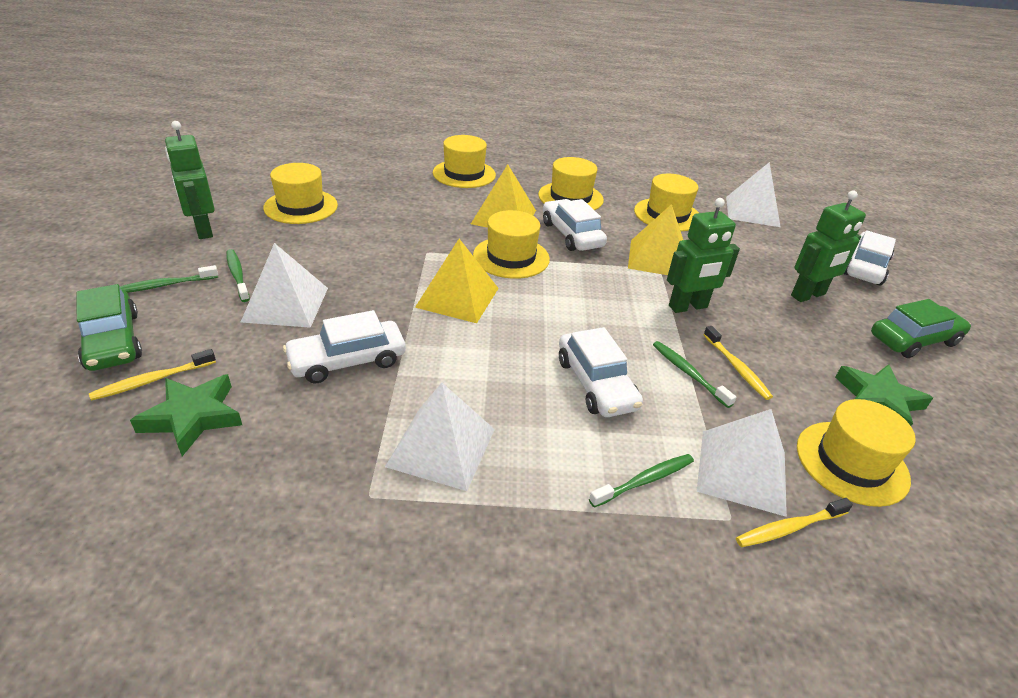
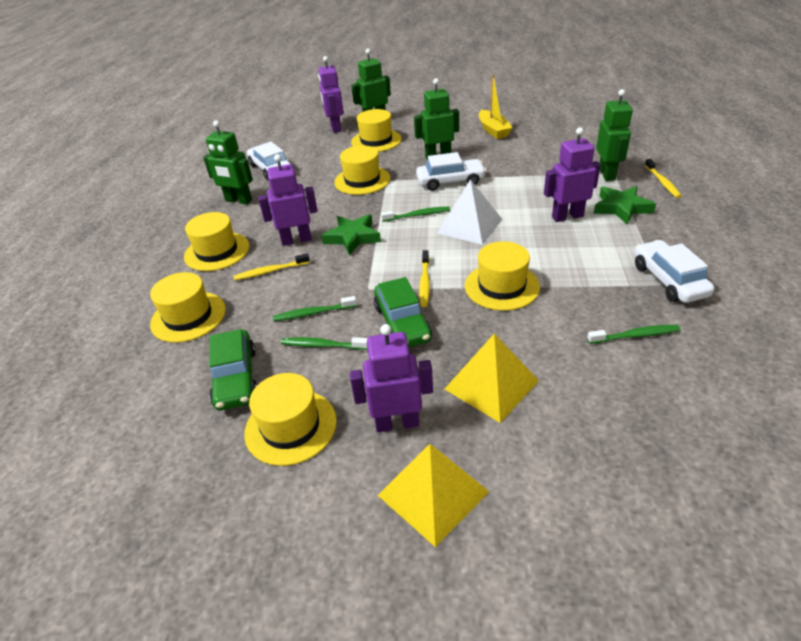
green robot: [165,121,215,239] [667,198,740,313] [791,191,866,302] = 3 -> [203,121,253,205] [351,49,391,112] [414,78,459,160] [596,89,633,181] = 4
purple robot: none = 0 -> [258,154,318,246] [318,56,344,133] [350,324,433,432] [544,127,600,222] = 4
white car: [283,310,406,384] [543,199,607,251] [559,327,643,417] [844,230,896,286] = 4 -> [247,141,291,180] [416,152,487,191] [634,240,715,303] = 3
white pyramid: [241,243,328,328] [385,383,495,491] [697,409,787,517] [726,162,781,227] = 4 -> [437,179,502,245] = 1
yellow boat: none = 0 -> [479,74,513,139] = 1
yellow pyramid: [415,239,499,323] [471,164,536,228] [628,204,683,275] = 3 -> [378,444,489,547] [445,334,539,423] = 2

